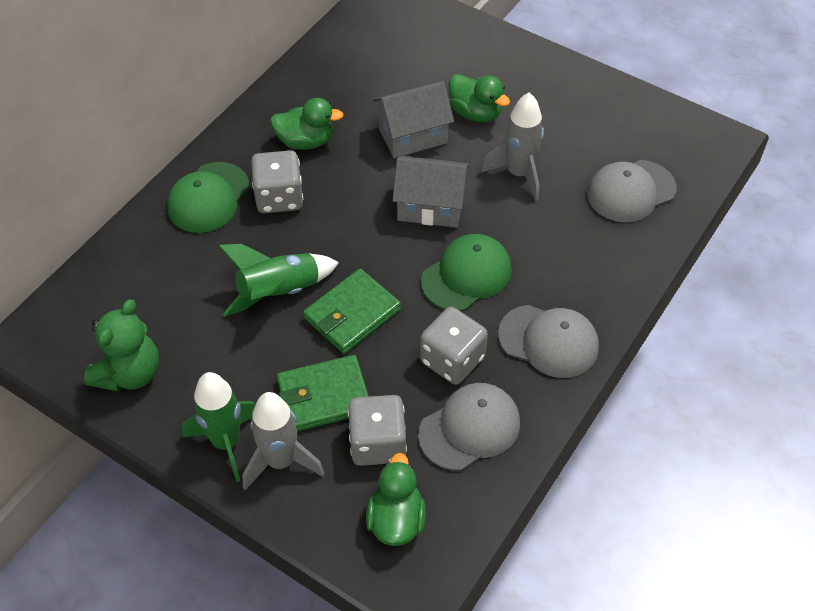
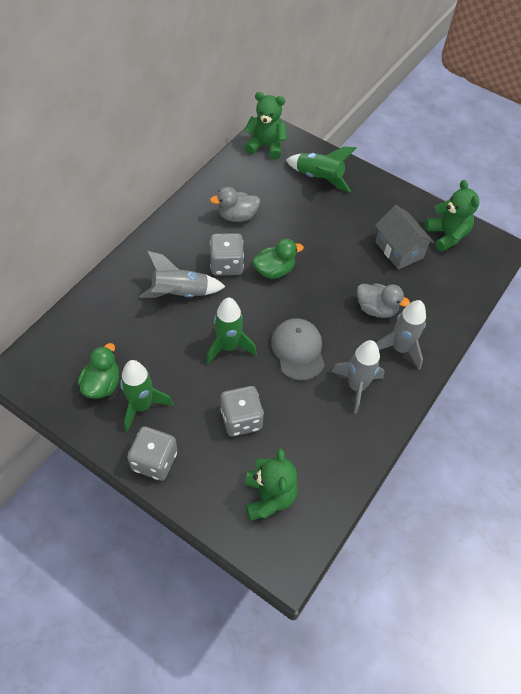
green cap: [167,162,249,233] [421,234,512,311] = 2 -> none = 0
green duck: [270,98,344,150] [366,453,426,546] [449,74,510,122] = 3 -> [78,343,119,399] [253,239,304,279] = 2
green rocket: [182,372,256,482] [218,244,339,317] = 2 -> [120,360,173,432] [206,298,257,364] [286,147,356,192] = 3
green teddy bear: [84,299,159,392] = 1 -> [244,92,287,159] [245,448,298,521] [425,180,479,252] = 3
green wallet: [277,355,369,432] [303,269,401,354] = 2 -> none = 0
grey cap: [418,383,520,471] [498,305,599,378] [587,160,677,223] = 3 -> [271,318,325,381] = 1
grey duck: none = 0 -> [210,187,260,222] [357,283,410,318] = 2
grey house: [373,81,454,158] [392,156,469,228] = 2 -> [375,205,434,270] = 1
grey rocket: [242,392,325,490] [481,93,544,202] = 2 -> [140,251,225,298] [332,340,385,414] [376,300,426,370] = 3

